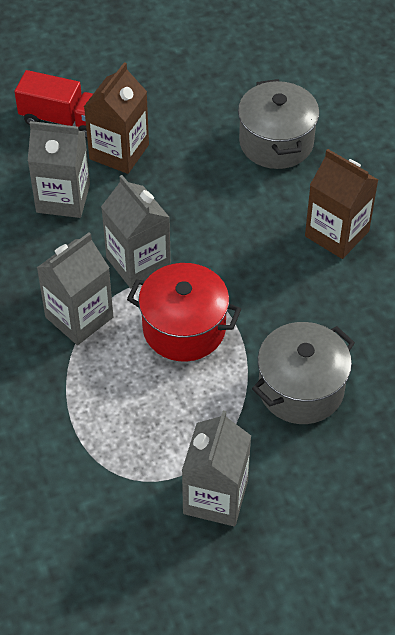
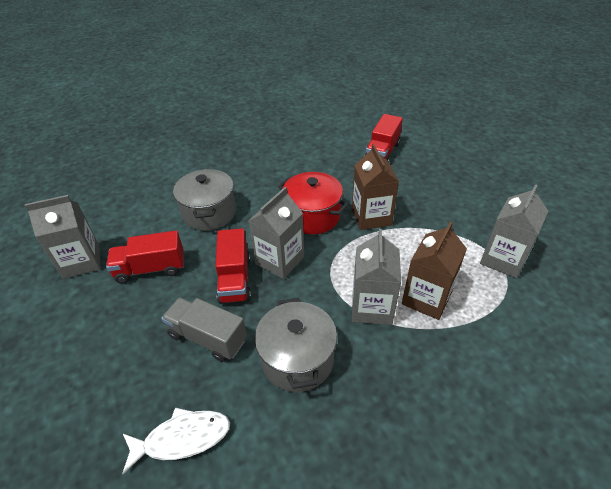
grey truck: none = 0 -> [161,298,247,362] = 1
red truck: [15,70,93,138] = 1 -> [106,231,184,284] [215,228,251,304] [365,114,403,162] = 3
white fish: none = 0 -> [122,408,230,474] = 1

